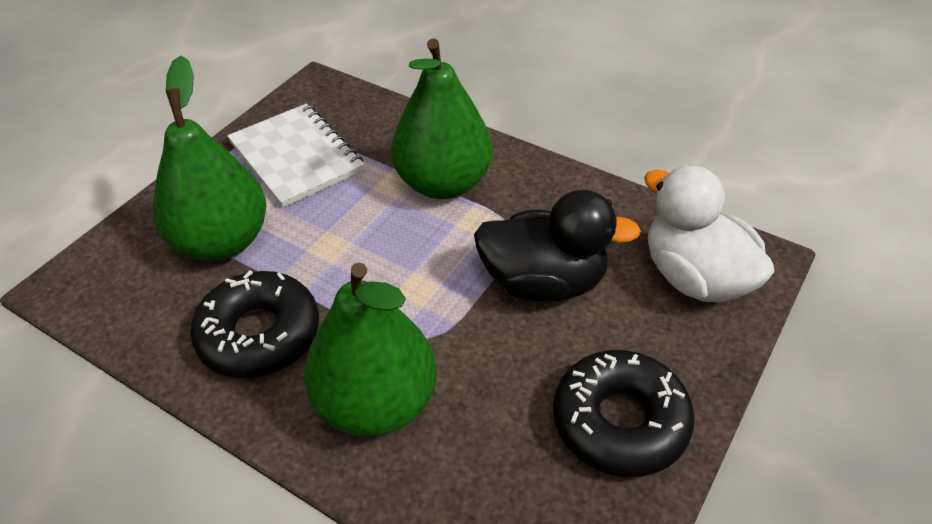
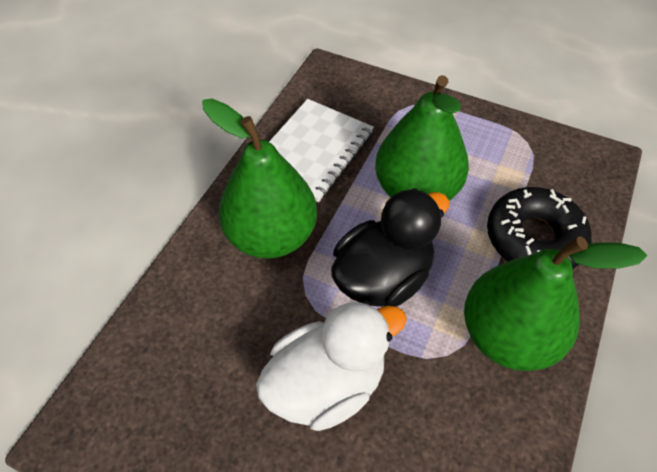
black donut: [190,270,319,378] [553,350,694,477] = 2 -> [487,187,592,269] = 1

